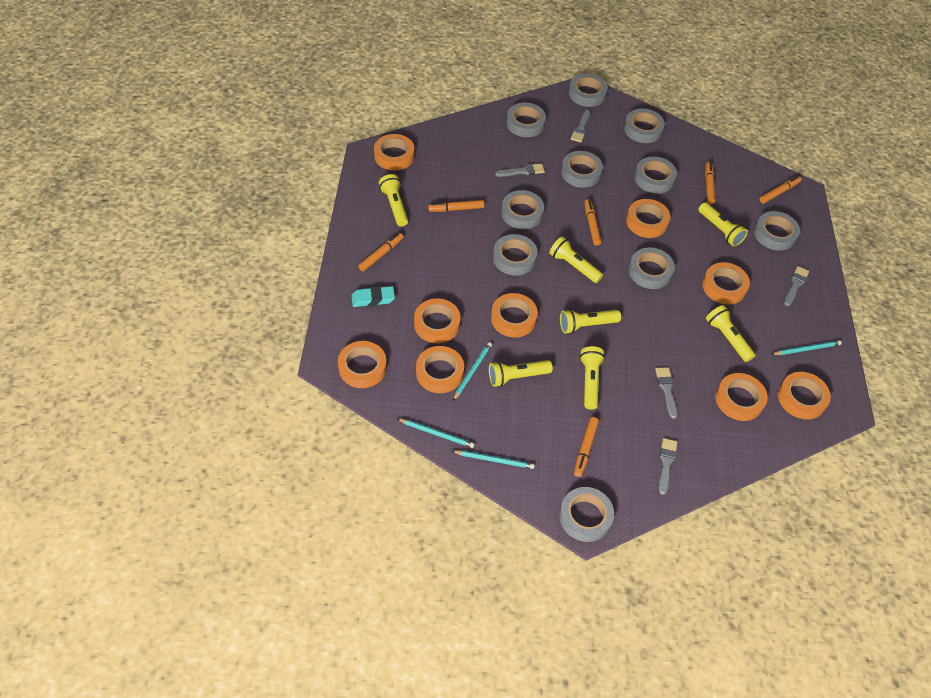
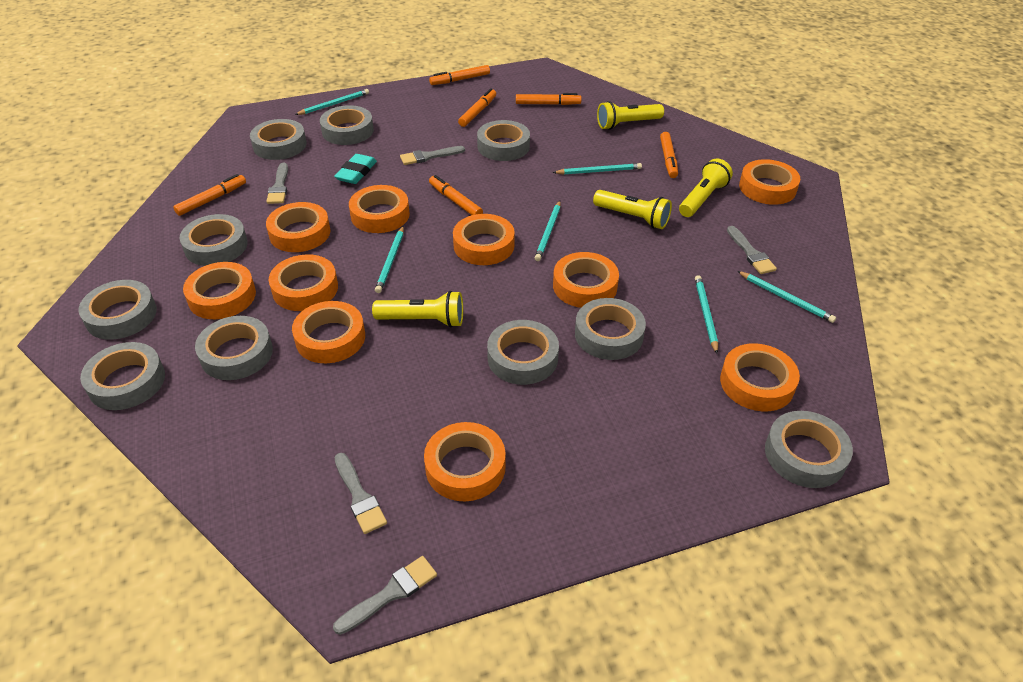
orange tape: [338,341,387,388] [374,134,414,171] [414,299,461,343] [416,346,464,393] [491,293,538,338] [626,199,670,238] [702,262,750,305] [715,373,768,421] [778,372,831,419] = 9 -> [183,262,256,319] [266,202,330,252] [269,254,338,311] [292,301,365,363] [349,185,410,233] [424,422,506,501] [453,214,515,265] [553,252,619,308] [720,343,800,411] [739,159,801,205] = 10
turquoise pencil: [398,419,475,448] [452,450,535,469] [453,342,492,401] [772,340,842,355] = 4 -> [295,89,369,115] [375,226,404,293] [535,201,561,261] [553,163,642,175] [695,275,718,353] [737,271,836,323] = 6
yellow flashlight: [379,174,408,227] [489,360,553,387] [549,236,603,283] [560,309,621,334] [580,346,605,410] [698,202,748,246] [706,305,756,362] = 7 -> [372,291,463,327] [593,190,672,229] [597,101,664,130] [679,159,733,217] = 4

